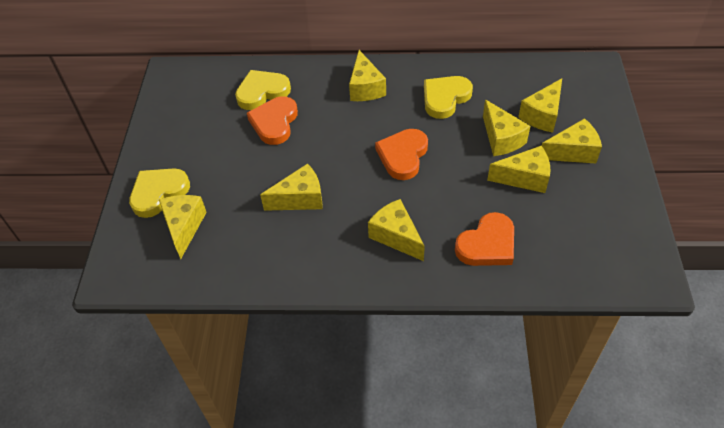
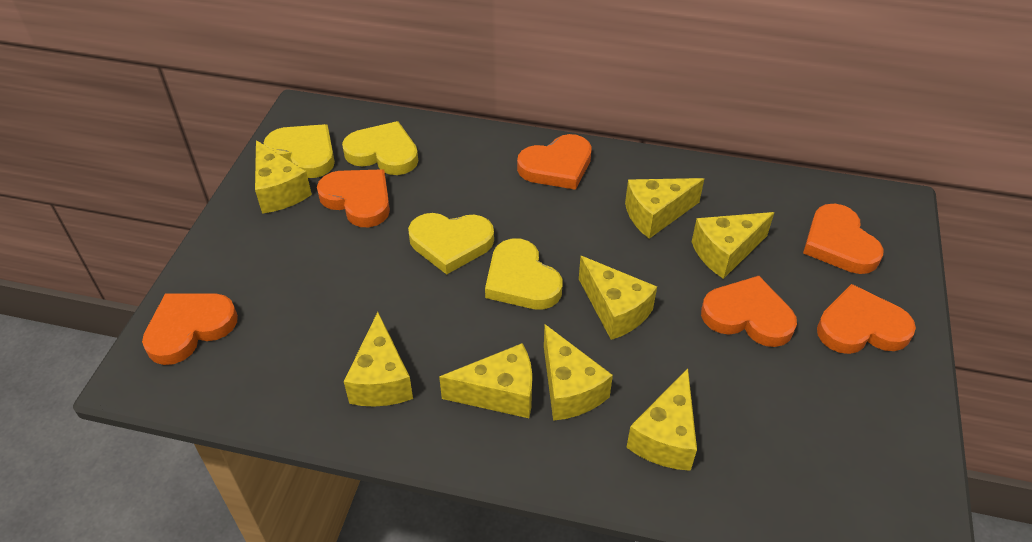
orange heart: [247,96,298,145] [375,129,428,180] [455,212,514,266] = 3 -> [142,293,238,365] [317,169,390,227] [517,134,592,190] [701,276,797,347] [803,204,884,274] [817,284,916,354] = 6
yellow heart: [129,168,190,218] [235,70,291,110] [424,76,473,119] = 3 -> [264,124,335,178] [342,121,418,175] [408,213,494,275] [485,239,562,310] = 4

